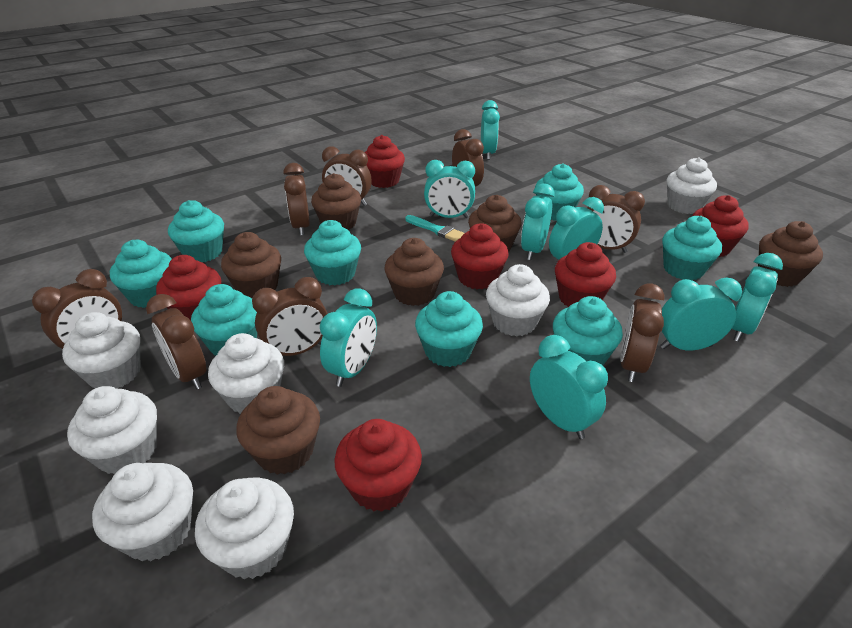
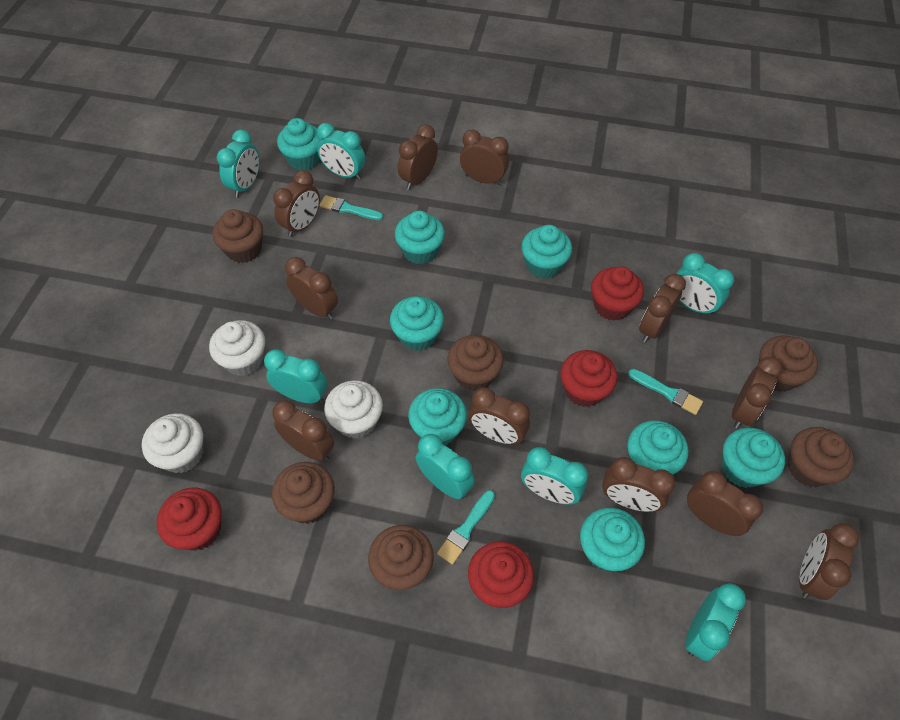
brown clock: [32,269,122,349] [146,294,206,390] [252,277,328,356] [283,163,310,236] [322,146,372,206] [452,129,484,187] [587,185,645,253] [620,284,664,382] = 8 -> [272,400,334,461] [273,170,320,237] [285,257,338,319] [398,124,438,190] [460,130,509,185] [468,387,530,445] [602,457,675,512] [639,274,686,343] [687,471,763,536] [732,357,782,429] [799,523,860,600] = 11
red cupcake: [156,255,221,321] [334,419,422,512] [365,135,405,188] [451,223,509,289] [555,242,616,307] [692,195,749,257] = 6 -> [157,488,222,551] [468,541,534,608] [560,350,617,407] [591,266,644,321] = 4
turquoise brush: [405,215,464,242] = 1 -> [319,195,383,220] [437,490,495,565] [628,369,703,415] = 3
turquoise clock: [320,288,377,387] [424,160,475,218] [481,100,500,160] [521,184,554,260] [530,335,608,439] [549,197,604,267] [660,278,742,351] [732,253,783,342] = 8 -> [217,130,260,198] [264,349,327,403] [317,123,365,180] [416,434,475,499] [521,447,588,505] [676,253,734,316] [685,583,746,661] = 7
white cupcake: [62,312,140,389] [67,386,157,474] [92,463,193,562] [195,478,294,579] [208,333,284,414] [486,264,550,336] [667,158,717,214] = 7 -> [142,413,203,473] [209,320,265,376] [324,380,383,439] = 3

